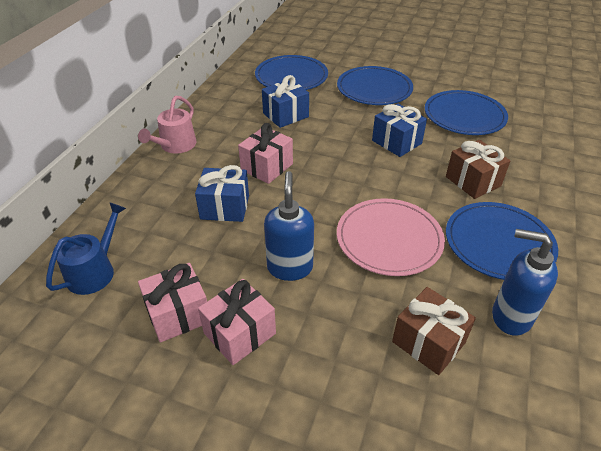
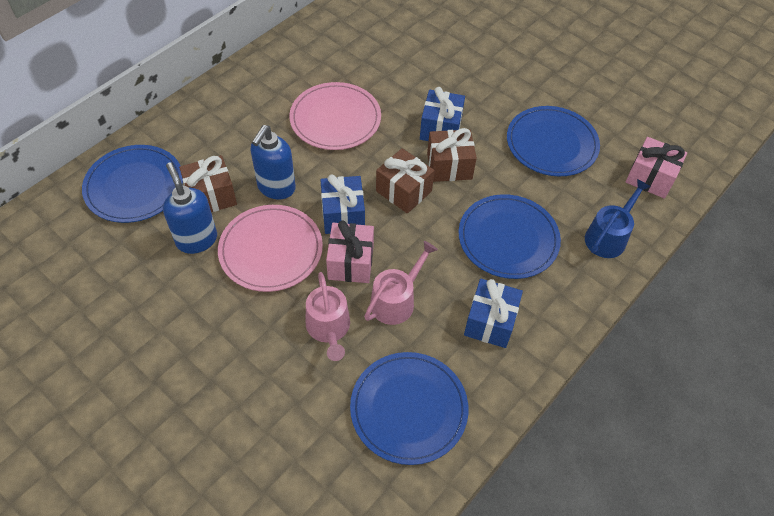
brown gift: [392,287,476,375] [446,140,510,199] = 2 -> [179,155,237,212] [376,148,435,214] [427,128,477,182] = 3
pink gift: [138,263,207,342] [198,279,276,365] [238,123,293,184] = 3 -> [326,220,374,283] [626,137,687,199] = 2
pink plate: [337,198,445,276] = 1 -> [218,205,323,292] [289,82,381,150] = 2
pink watering can: [138,96,196,154] = 1 -> [306,272,350,361] [364,241,438,325] = 2

